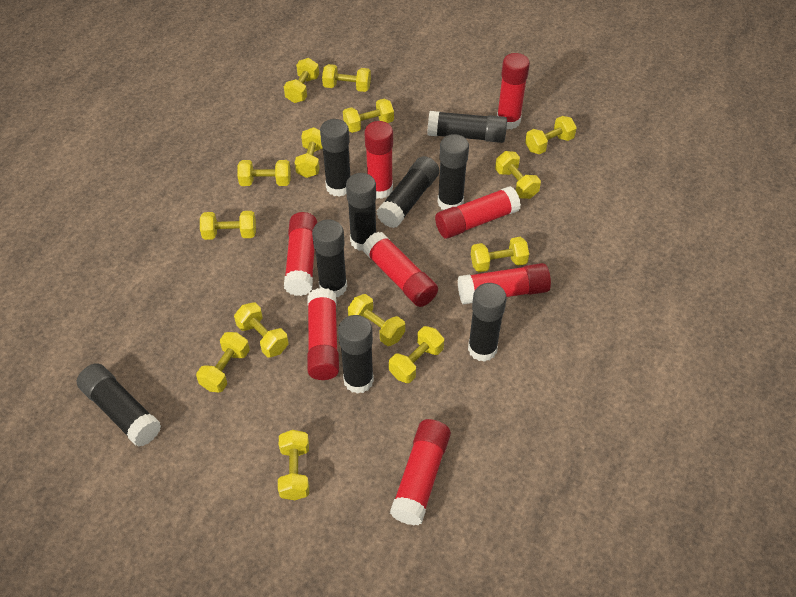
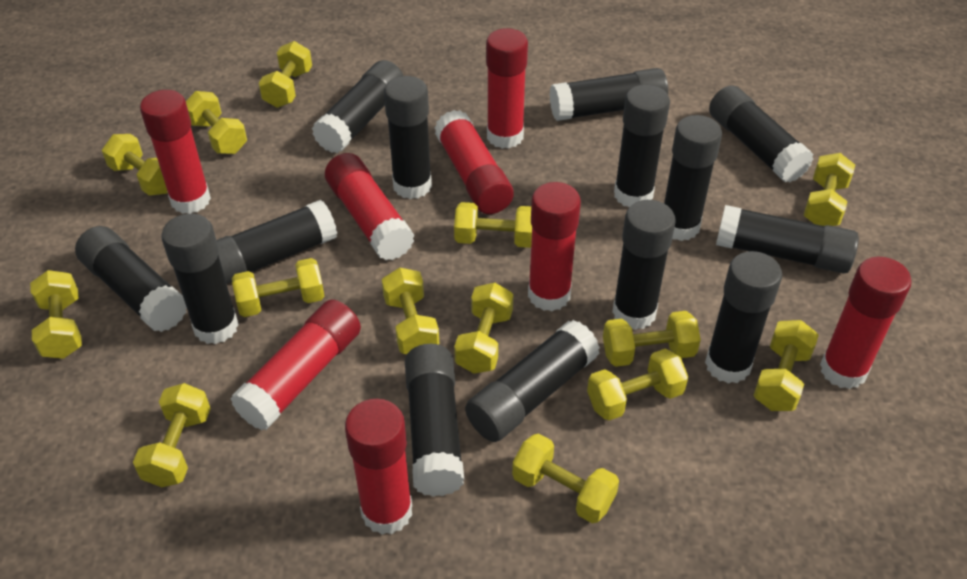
black glue stick: [77,363,161,447] [312,219,347,297] [320,119,350,197] [338,315,374,394] [346,173,376,251] [377,156,439,228] [427,111,507,143] [438,134,469,210] [468,283,507,362] = 9 -> [75,226,187,332] [161,214,239,344] [217,200,337,284] [312,60,403,153] [384,76,432,199] [405,344,464,497] [465,320,600,442] [550,68,668,121] [612,200,676,330] [614,84,670,208] [664,115,722,241] [705,251,782,384] [709,85,813,183] [716,205,859,273] = 14

